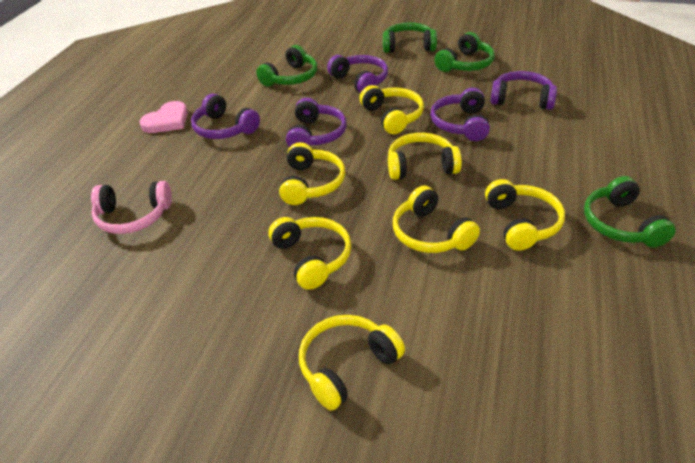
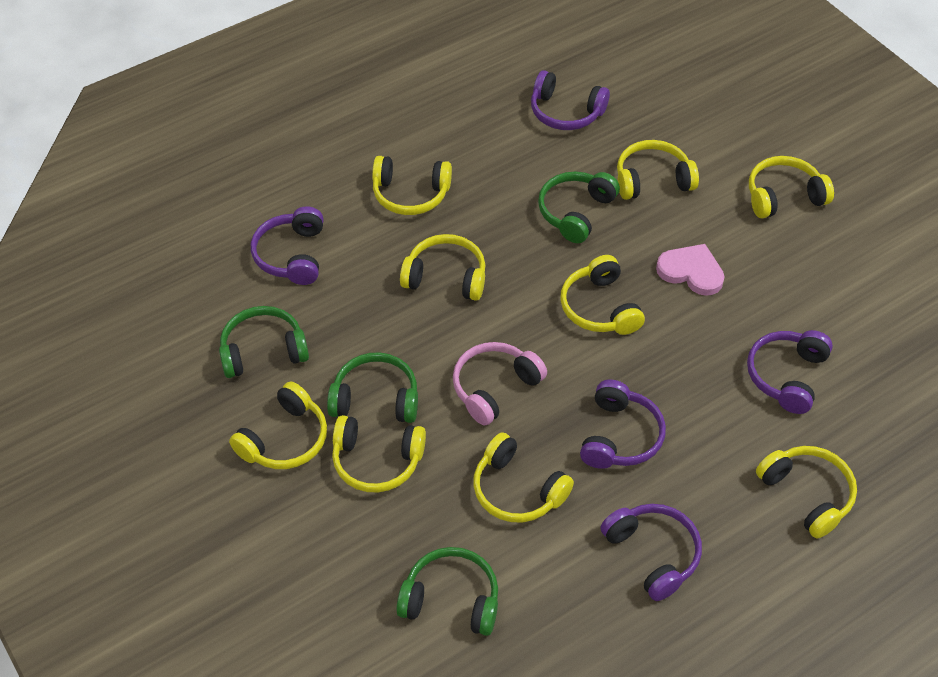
yellow headphones: [268,217,351,290] [279,142,345,205] [299,315,405,411] [360,85,424,134] [388,133,462,180] [393,185,480,253] [485,179,565,251] = 7 -> [229,382,327,469] [332,415,426,492] [372,156,452,215] [400,234,485,301] [473,432,574,523] [560,255,645,335] [617,140,699,200] [749,156,834,218] [756,446,857,539] = 9

